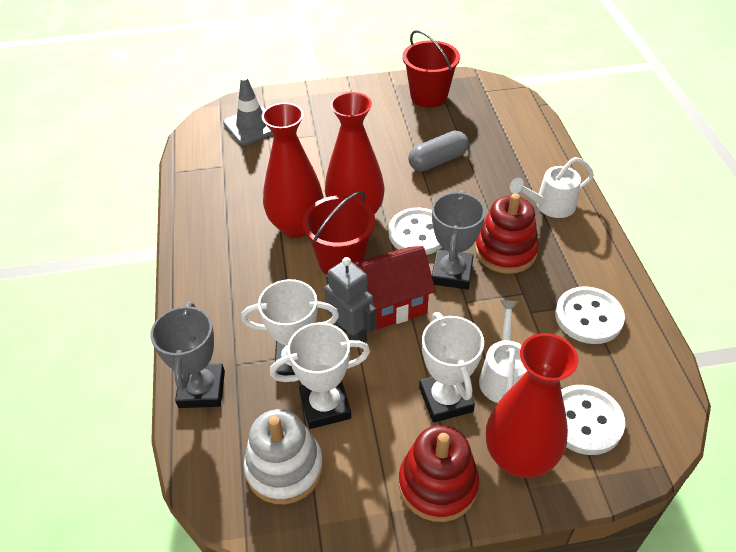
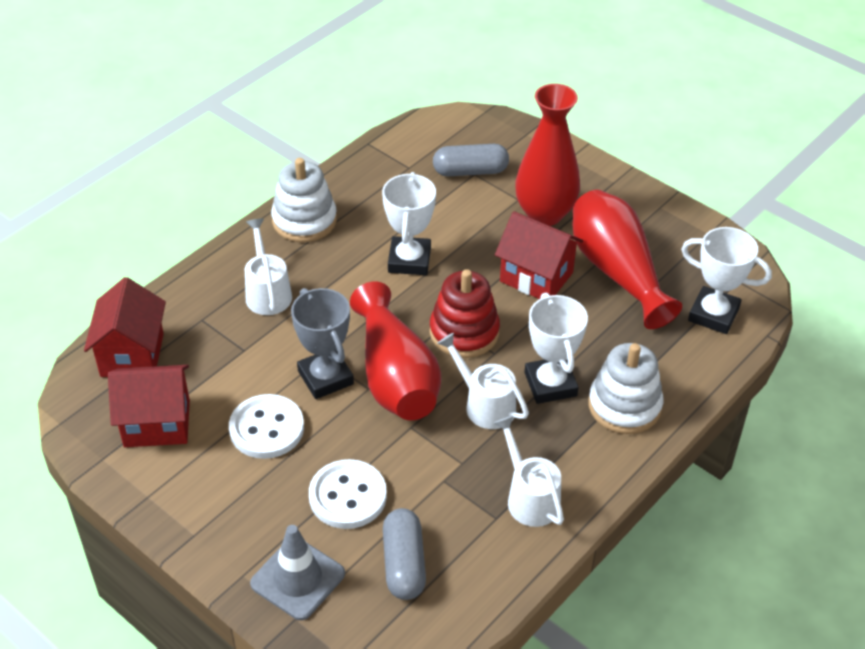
grey capsule: [408,131,469,171] = 1 -> [383,508,426,600] [433,144,509,176] = 2
grey robot: [324,257,377,348] = 1 -> none = 0
grey trophy: [150,302,225,408] [432,190,485,289] = 2 -> [291,288,354,399] = 1
red bucket: [302,191,375,275] [402,30,460,108] = 2 -> none = 0
red house: [354,246,436,329] = 1 -> [84,277,166,377] [108,365,190,447] [495,211,583,299] = 3
red stacking toy: [399,425,479,522] [475,193,539,274] = 2 -> [430,269,500,358] = 1
white button: [388,208,442,255] [555,286,625,344] [561,385,625,455] = 3 -> [229,394,304,459] [309,459,387,529] = 2
white stacking toy: [244,409,323,504] = 1 -> [271,158,337,242] [588,343,663,434] = 2
white watering can: [479,300,527,403] [510,157,594,218] = 2 -> [245,218,292,315] [437,333,529,429] [494,416,564,527] = 3

